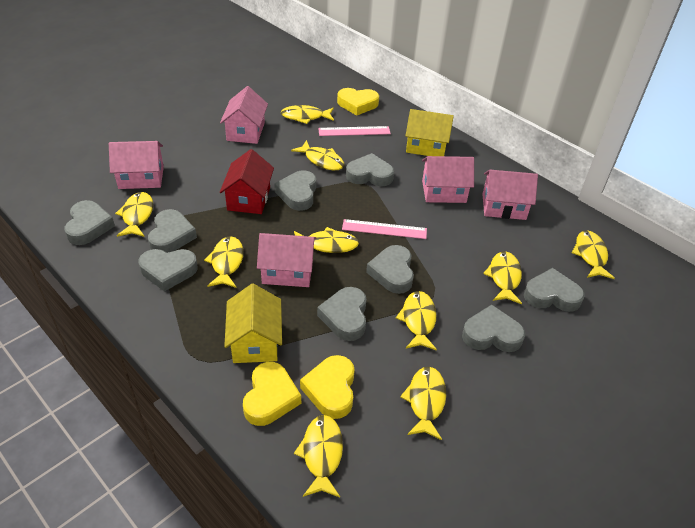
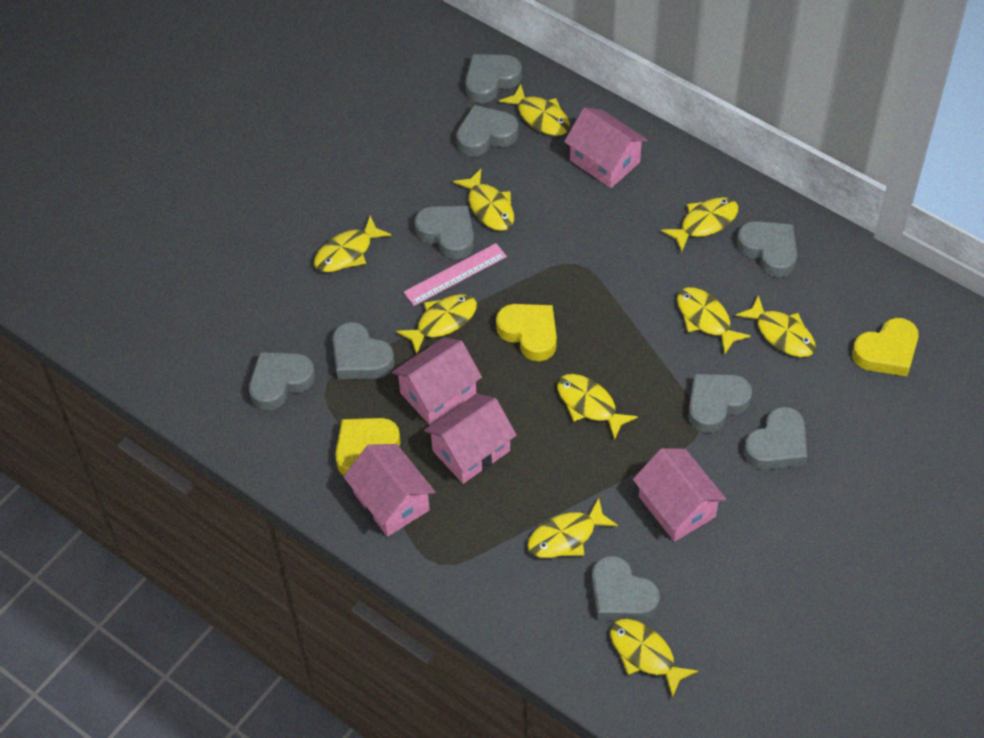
pink ruler: [318,126,391,136] [342,219,427,239] = 2 -> [403,243,507,306] = 1
red house: [220,149,274,214] = 1 -> none = 0
yellow house: [224,284,282,363] [405,109,454,156] = 2 -> none = 0

